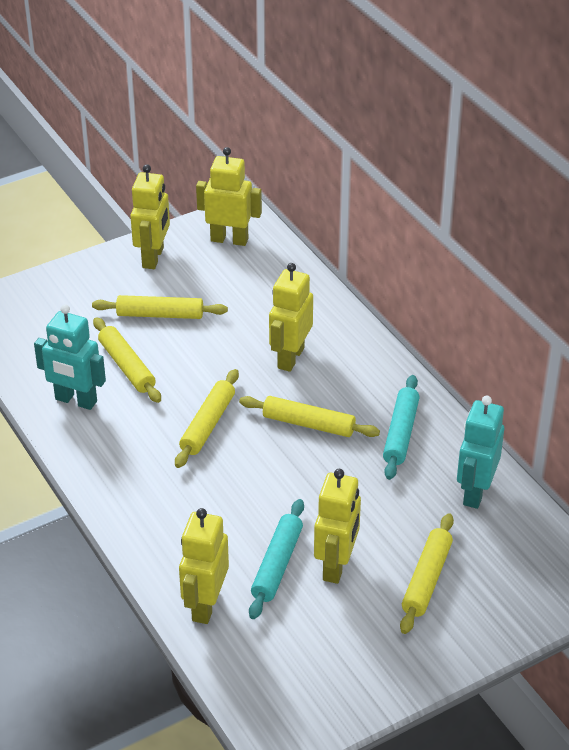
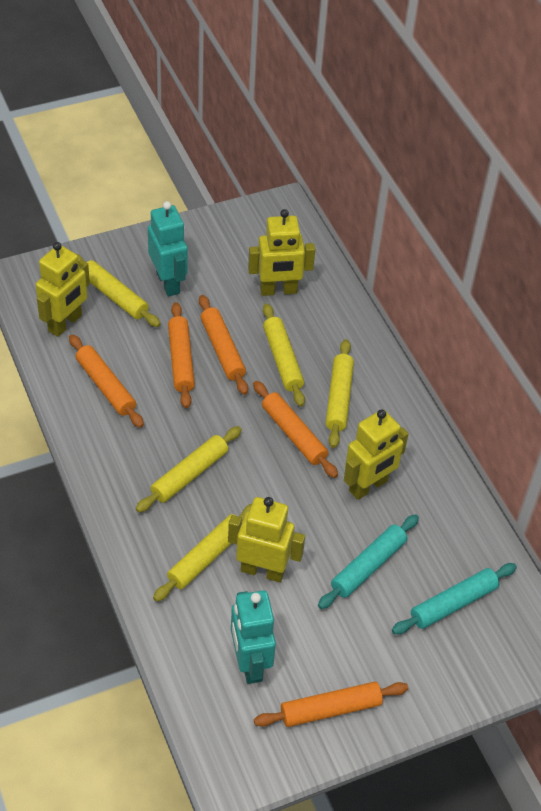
orange rolling pin: none = 0 -> [69,334,144,428] [168,302,195,408] [199,295,248,395] [253,381,338,478] [254,682,408,727] = 5
yellow robot: [130,164,170,269] [179,508,229,624] [196,147,262,246] [269,263,313,372] [314,469,361,584] = 5 -> [36,242,90,337] [228,497,305,582] [248,209,315,296] [344,409,409,500] = 4

